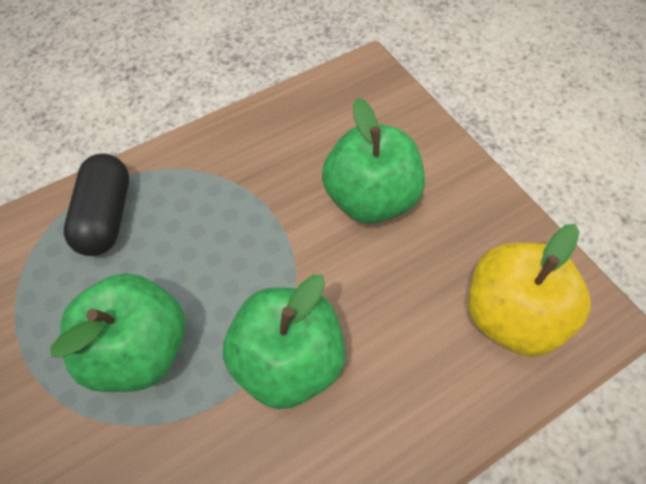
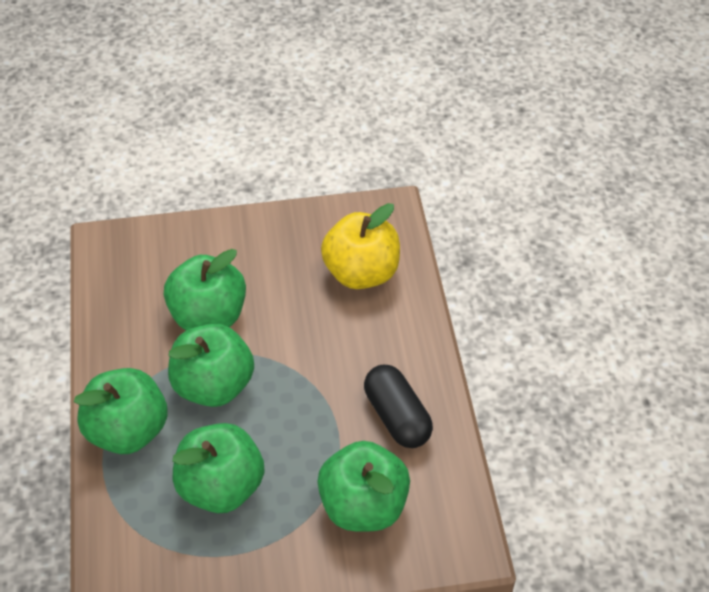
green apple: [50,273,186,392] [223,275,346,409] [322,98,425,224] = 3 -> [74,368,168,454] [164,249,246,330] [168,323,254,407] [172,423,264,513] [317,441,410,532] = 5

